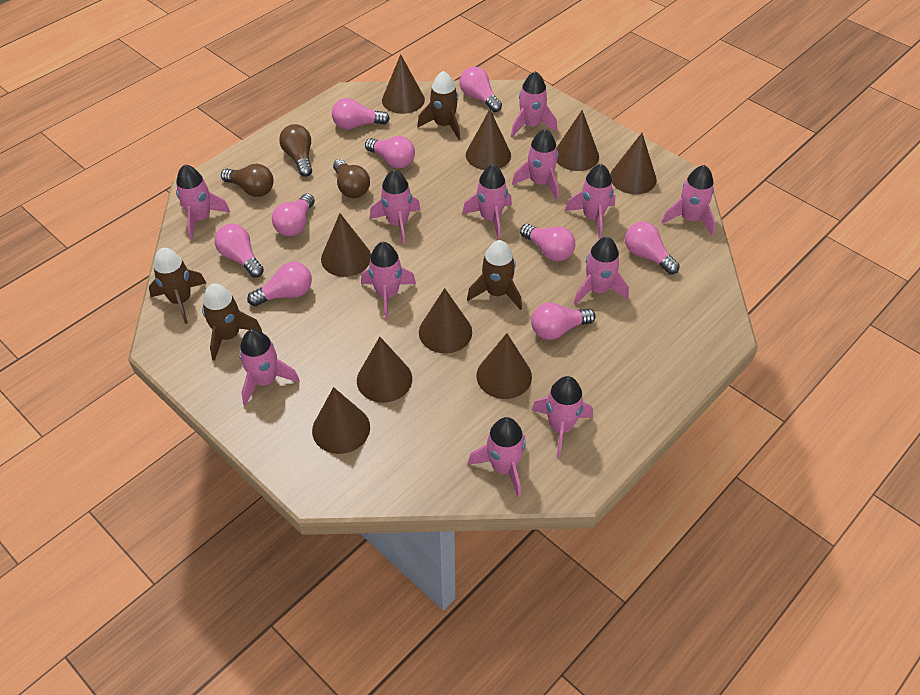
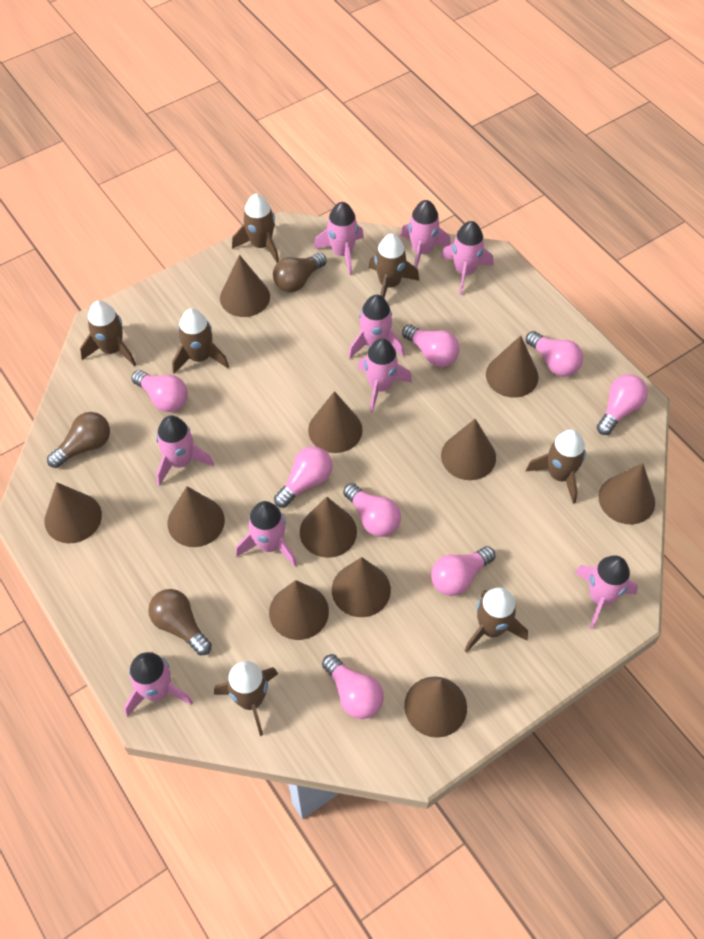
brown cone: [312,387,370,454] [321,213,371,277] [357,337,412,403] [382,54,425,114] [419,288,472,353] [466,109,511,170] [477,333,532,399] [557,110,599,171] [610,133,657,194] = 9 -> [44,482,102,543] [168,486,225,547] [220,255,270,317] [269,580,329,640] [300,497,357,558] [308,391,363,453] [332,557,391,617] [404,677,467,738] [441,419,496,480] [486,336,539,398] [598,463,655,525] = 11
brown rocket: [149,248,206,324] [202,283,262,361] [417,71,460,140] [467,240,522,310] = 4 -> [80,300,136,366] [172,308,229,374] [214,661,278,736] [232,194,279,263] [369,234,419,298] [465,587,528,653] [526,429,586,504] = 7
pink light bulb: [215,224,264,278] [247,261,312,306] [272,194,315,236] [332,98,390,130] [365,136,415,168] [460,67,502,112] [520,224,575,261] [531,303,596,340] [625,221,680,274] = 9 -> [131,370,188,412] [274,446,333,508] [322,654,384,719] [343,483,401,537] [402,324,459,367] [431,546,496,596] [526,331,583,376] [597,374,648,435] = 8
pink rocket: [176,165,230,239] [239,329,300,406] [361,242,416,319] [370,170,421,244] [462,165,512,239] [468,417,526,497] [511,71,557,137] [512,129,558,200] [532,376,593,457] [565,164,615,239] [574,237,629,305] [662,165,715,235] = 12 -> [124,652,193,717] [156,415,214,486] [236,501,297,566] [314,202,364,275] [348,295,404,359] [358,339,412,413] [401,200,451,268] [441,221,493,295] [575,555,638,629] = 9

